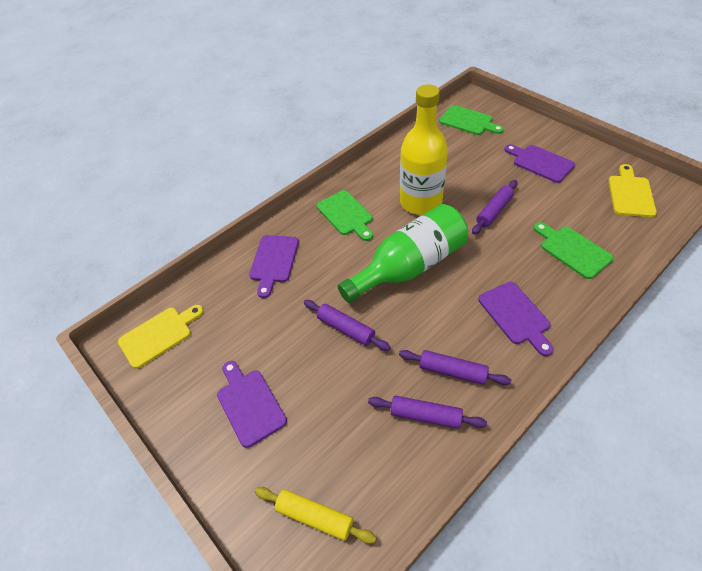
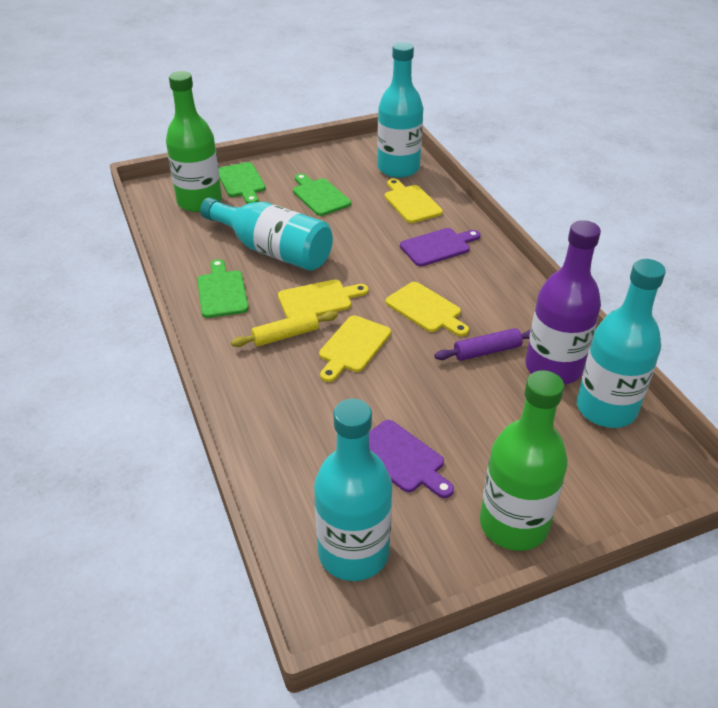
green bottle: [338,204,468,303] = 1 -> [166,71,222,212] [480,370,568,551] = 2
purple bottle: none = 0 -> [525,220,601,385] = 1
purple cutting board: [217,361,287,448] [249,235,299,298] [478,282,554,356] [505,144,575,183] = 4 -> [369,420,454,498] [400,228,480,267] = 2
purple rolling pin: [304,300,391,351] [368,395,487,429] [399,350,511,385] [472,180,517,234] = 4 -> [434,328,531,361] = 1
turquoise bottle: none = 0 -> [200,198,333,271] [314,399,393,581] [377,42,423,178] [576,259,666,428] = 4
yellow bottle: [400,84,448,215] = 1 -> none = 0
yellow cutting board: [118,305,204,369] [608,164,657,217] = 2 -> [278,280,369,318] [319,315,391,382] [385,179,443,223] [386,282,469,336] = 4

